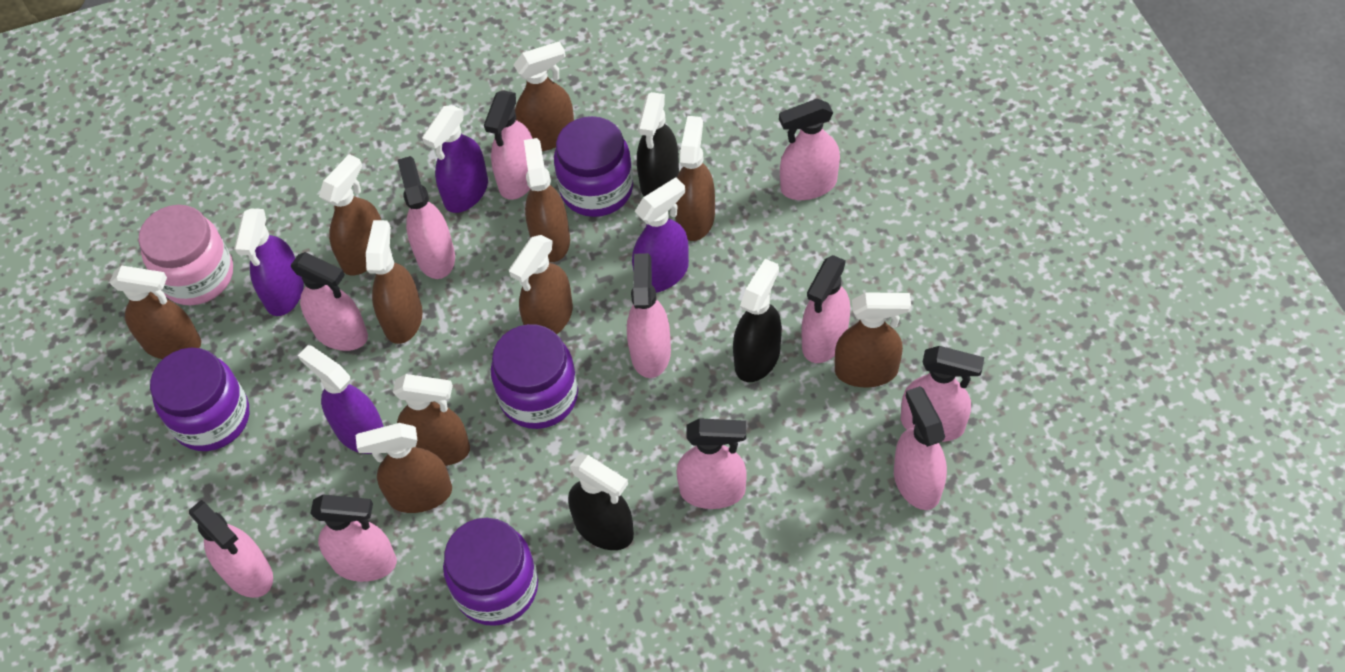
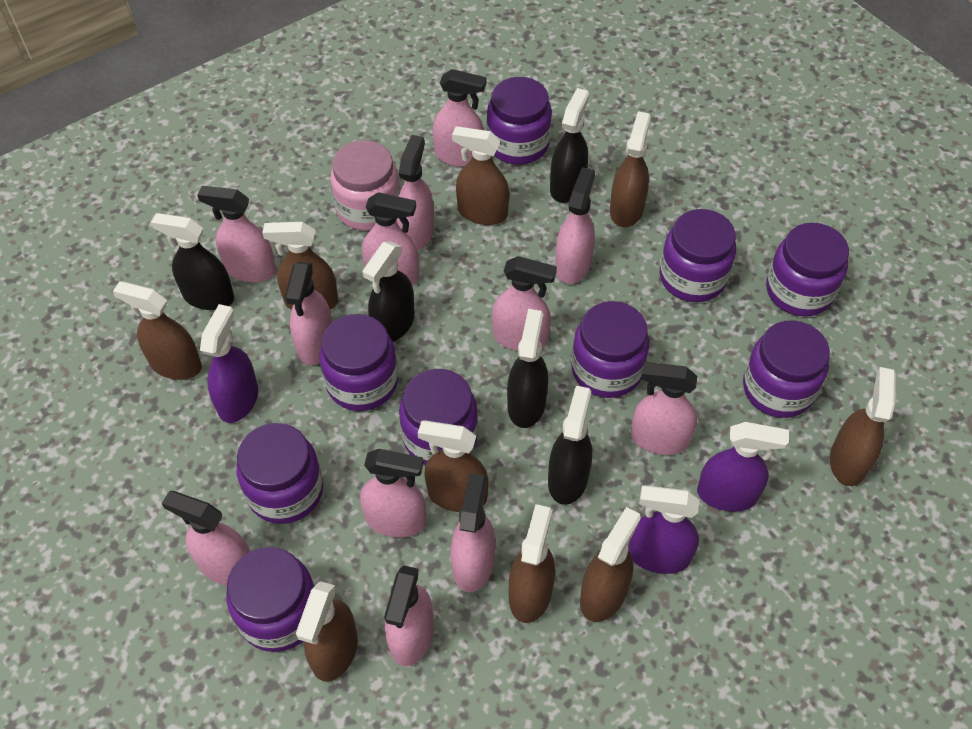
black spray bottle: [568,454,634,550] [637,92,679,197] [733,259,782,382] = 3 -> [151,213,234,310] [362,241,415,342] [507,309,548,428] [548,385,592,505] [550,88,589,203] = 5
brown spray bottle: [110,265,201,359] [319,154,381,275] [355,423,452,513] [366,220,423,344] [393,374,470,466] [509,235,573,334] [513,41,574,151] [524,138,570,262] [675,116,715,241] [835,292,911,387] = 10 -> [113,281,202,380] [262,222,338,310] [296,581,358,682] [418,420,489,512] [452,126,509,225] [509,504,555,623] [580,507,641,622] [610,111,651,227] [830,367,896,486] = 9
pink spray bottle: [189,500,273,598] [291,252,368,351] [310,495,397,582] [398,156,455,279] [484,90,533,200] [627,253,671,378] [676,418,747,509] [779,99,840,200] [802,255,850,363] [894,386,947,510] [901,346,984,442] = 11 -> [161,491,251,585] [197,186,276,282] [285,262,332,365] [360,449,426,537] [362,192,419,285] [384,566,434,666] [396,135,434,250] [433,69,486,167] [450,473,495,592] [492,256,557,351] [555,167,595,284] [631,362,697,455] = 12
purple jar: [150,348,249,451] [443,518,538,626] [491,324,578,429] [554,116,633,217] = 4 -> [226,547,315,652] [236,423,323,524] [319,314,398,411] [399,369,478,465] [487,77,552,165] [571,301,650,398] [660,209,736,302] [743,320,830,418] [766,223,849,316] = 9
purple spray bottle: [234,208,304,316] [298,345,384,454] [422,105,488,213] [632,177,689,293] = 4 -> [200,304,258,423] [628,485,699,574] [697,422,789,512] = 3

